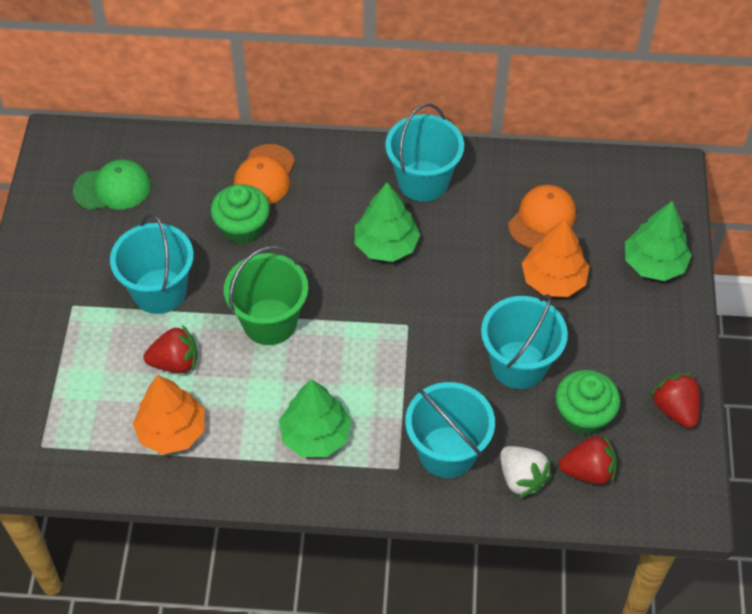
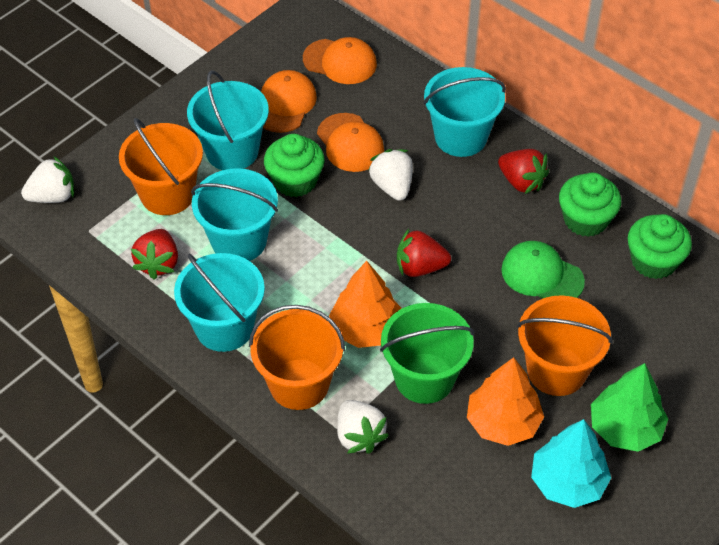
green cupcake: [211,184,270,244] [555,370,620,435] = 2 -> [264,134,325,197] [559,173,621,237] [627,214,692,279] = 3
green tree: [279,379,352,457] [355,182,420,262] [625,201,692,281] = 3 -> [591,363,668,452] = 1
orange bucket: none = 0 -> [119,118,203,215] [249,305,345,410] [517,295,612,396] = 3
orange cap: [234,144,295,204] [508,185,576,248] = 2 -> [261,70,317,133] [303,37,377,84] [317,113,384,172] = 3
turquoise tree: none = 0 -> [531,419,611,508] = 1
white strawberry: [500,446,552,498] = 1 -> [21,156,74,203] [337,400,389,454] [368,149,413,201] = 3

